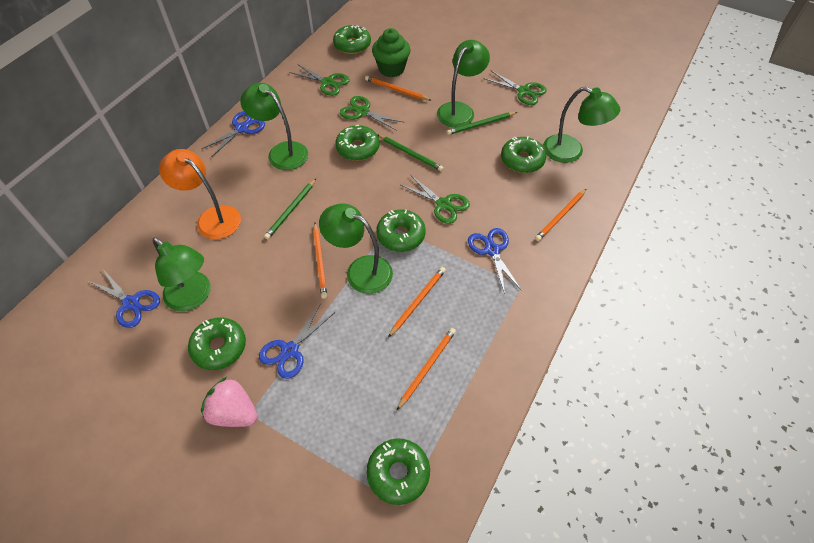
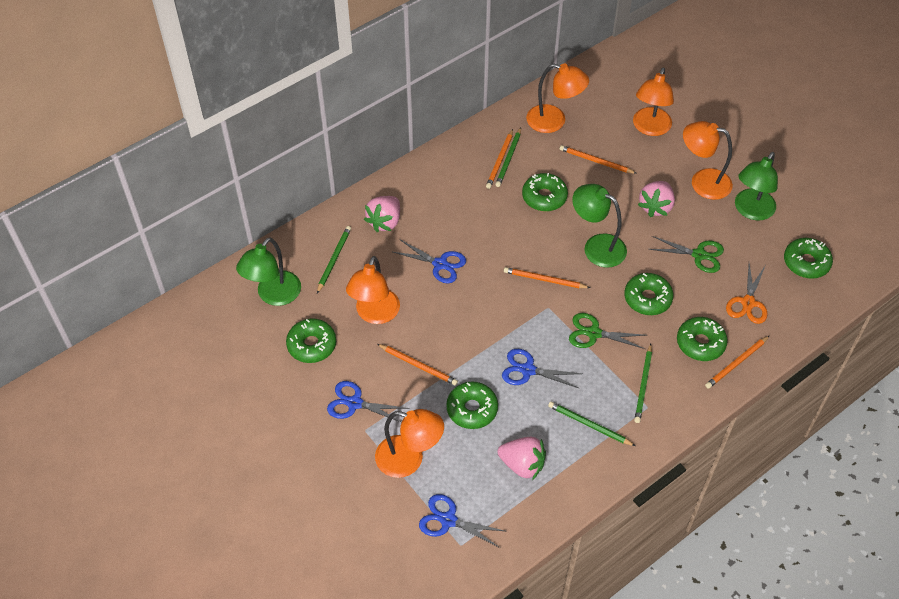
green cupcake: [372,28,411,77] = 1 -> none = 0
green lamp: [153,237,210,311] [240,83,308,170] [319,203,393,294] [437,40,490,128] [543,87,620,163] = 5 -> [236,237,301,306] [572,184,627,268] [735,152,778,220] = 3
green pencil: [264,179,316,239] [377,134,444,171] [447,112,517,135] = 3 -> [317,226,351,293] [495,127,521,187] [548,401,635,446] [634,344,652,423] = 4
green scissors: [289,64,350,96] [340,96,405,131] [401,175,470,224] [484,71,547,105] = 4 -> [569,313,646,349] [649,236,724,273] = 2
orange lamp: [159,149,241,239] = 1 -> [346,256,400,324] [375,409,444,478] [526,64,589,133] [633,67,674,136] [683,121,733,200] = 5
orange scissors: none = 0 -> [726,263,768,324] = 1
pink strawberry: [201,377,258,427] = 1 -> [364,196,400,232] [498,437,546,480] [638,181,675,217] = 3

